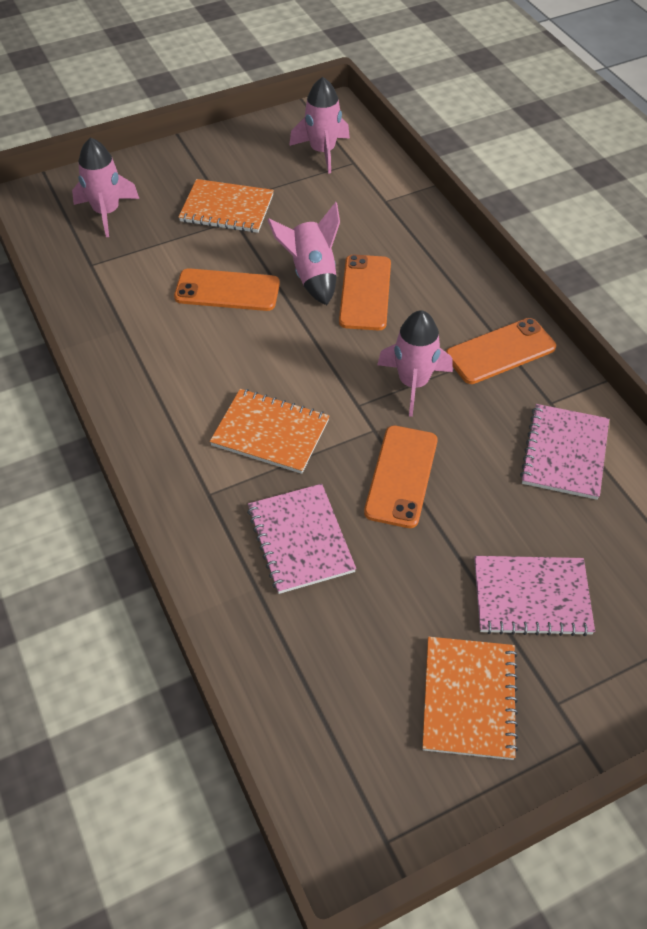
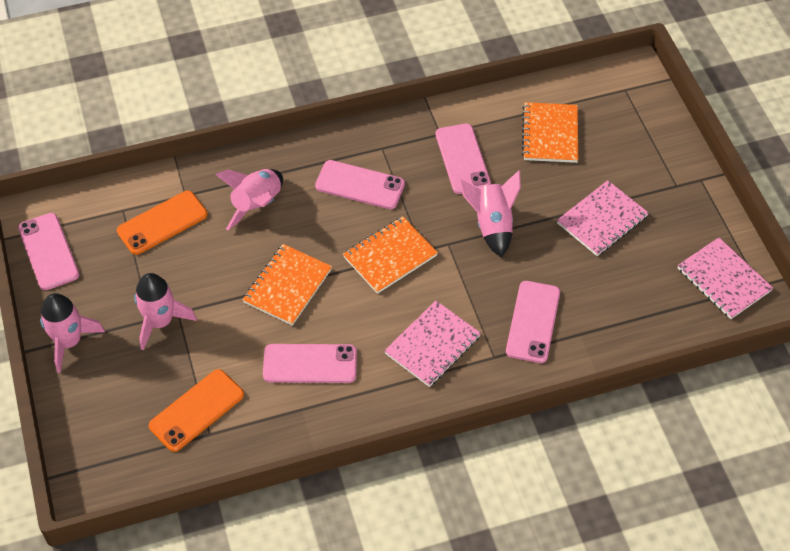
orange phone: [174,268,280,311] [339,255,391,330] [364,426,437,528] [446,318,556,384] = 4 -> [117,191,207,255] [149,369,244,452] = 2
pink phone: none = 0 -> [18,213,79,290] [263,344,357,383] [315,160,405,209] [436,124,491,194] [506,281,560,363] = 5

